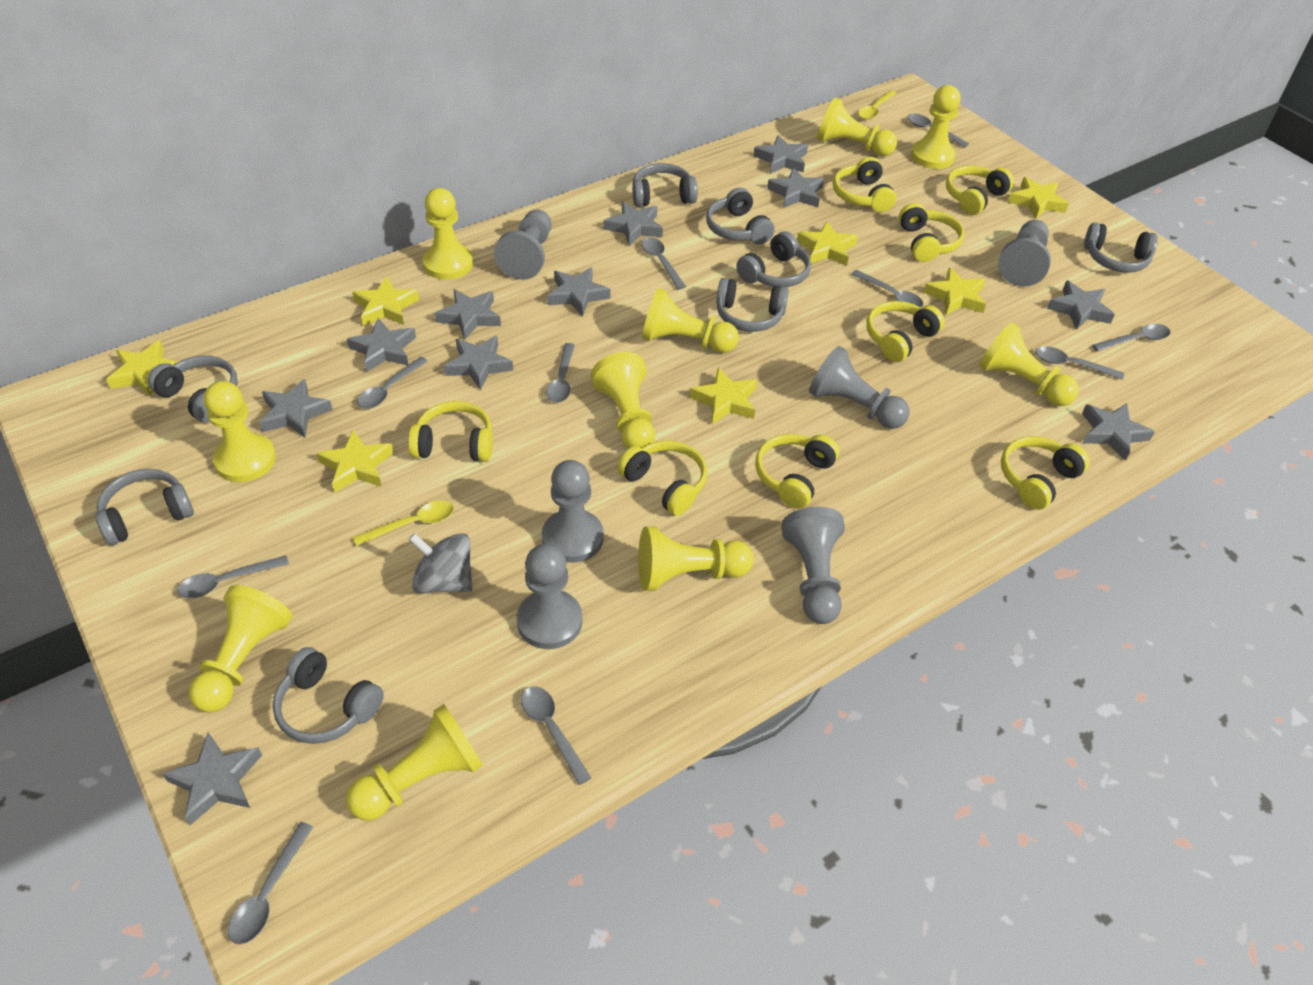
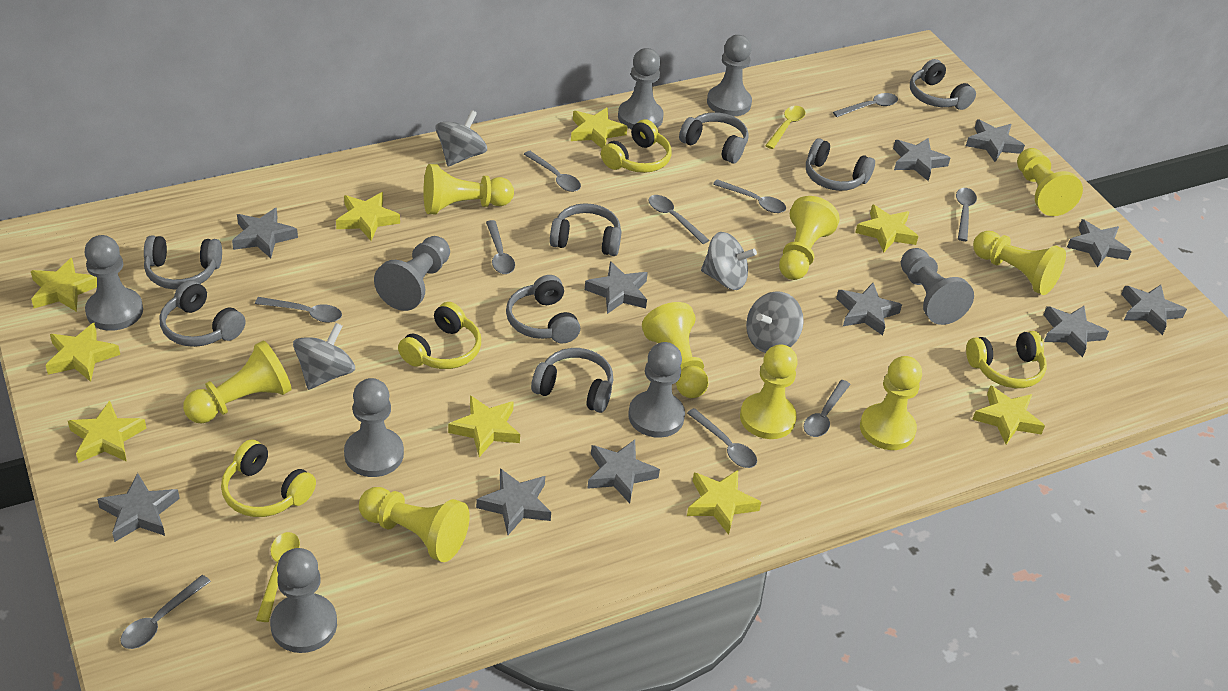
grey pawn: [494,209,551,280] [517,544,583,649] [542,460,604,563] [781,507,845,624] [809,346,910,429] [998,220,1051,287] = 6 -> [84,235,143,331] [270,548,337,653] [344,378,404,477] [374,236,450,311] [618,48,664,130] [628,342,685,438] [707,35,752,116] [901,248,974,325] = 8
grey spinning top: [409,533,472,594] = 1 -> [293,323,355,390] [435,110,487,166] [701,232,757,290] [746,291,804,353] = 4
yellow headphones: [408,401,493,462] [617,440,707,516] [755,434,839,509] [833,157,896,212] [866,301,945,362] [899,203,964,262] [946,165,1014,215] [1001,436,1090,510] = 8 -> [221,440,316,517] [398,302,481,369] [601,119,672,173] [966,331,1047,388] = 4
yellow pawn: [189,585,292,712] [204,381,276,482] [346,704,483,821] [423,188,473,280] [591,352,655,449] [638,527,754,591] [642,288,739,353] [817,98,897,156] [911,85,961,169] [979,322,1079,406] = 10 -> [183,341,292,424] [359,487,470,562] [424,164,514,214] [642,302,708,398] [740,344,798,439] [779,196,840,280] [860,356,922,450] [973,231,1066,295] [1017,148,1083,216] = 9
yellow star: [106,340,178,396] [316,430,394,493] [352,277,419,326] [690,367,757,424] [797,221,858,266] [923,268,986,315] [1008,177,1069,219] = 7 -> [31,258,97,312] [45,323,120,382] [68,400,146,463] [336,192,400,241] [448,395,520,457] [571,107,628,148] [687,470,761,535] [855,204,919,252] [972,385,1045,444] = 9

